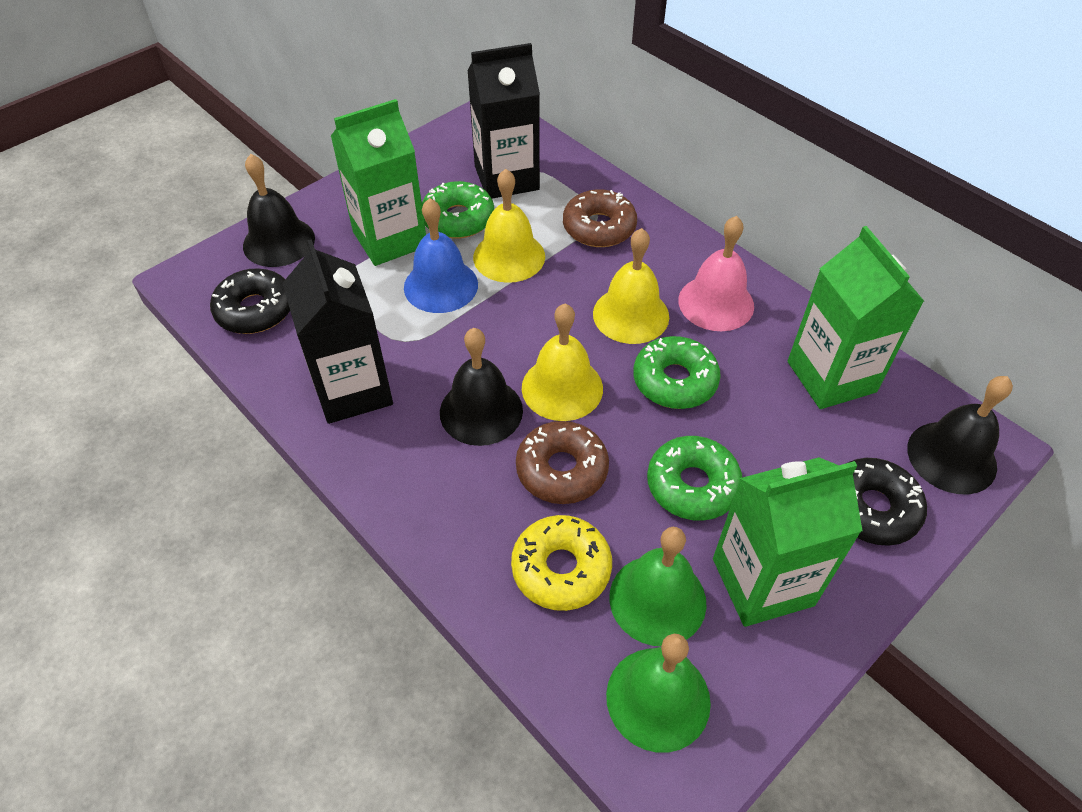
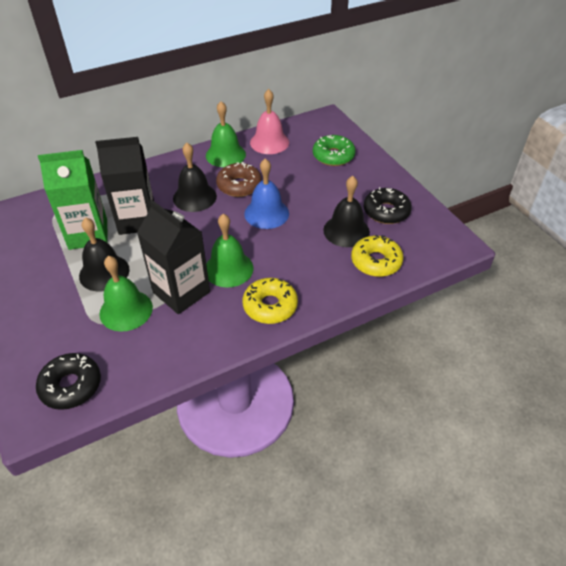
brown donut: [516,421,609,504] [563,189,637,247] = 2 -> [216,162,262,197] = 1
green bell: [606,634,711,753] [609,527,707,646] = 2 -> [99,256,153,332] [206,101,246,167] [206,214,254,287] = 3
green carton: [331,99,426,266] [713,457,862,627] [788,226,924,409] = 3 -> [38,150,108,250] = 1
green donut: [422,181,494,239] [633,336,721,409] [647,436,742,521] = 3 -> [313,135,356,166] = 1
yellow bell: [473,169,545,283] [522,304,603,421] [593,228,669,344] = 3 -> none = 0
yellow donut: [511,515,612,611] = 1 -> [243,278,298,324] [351,235,404,277] = 2

